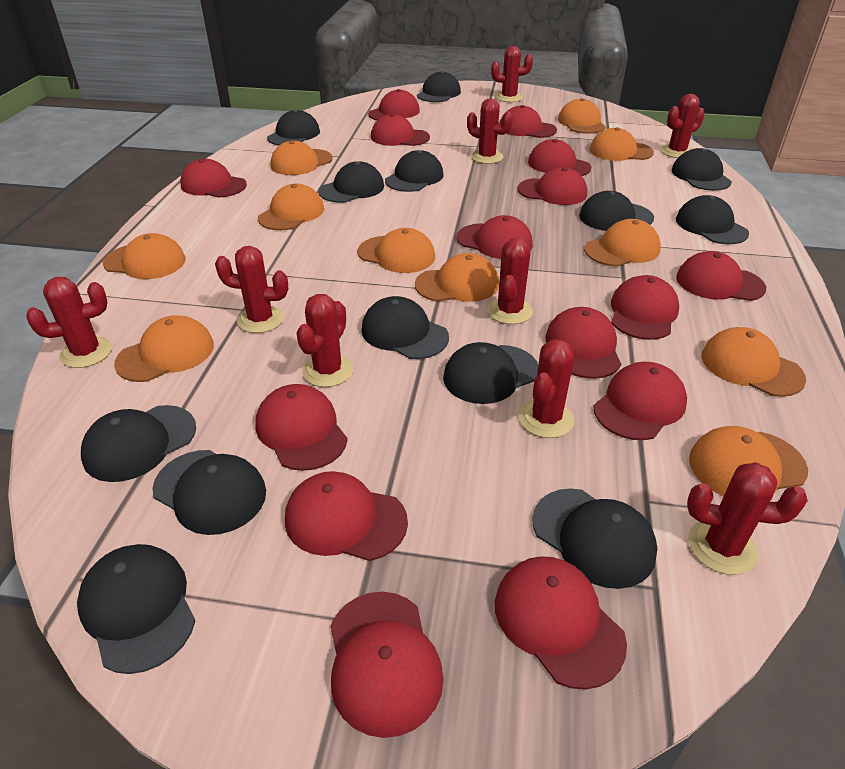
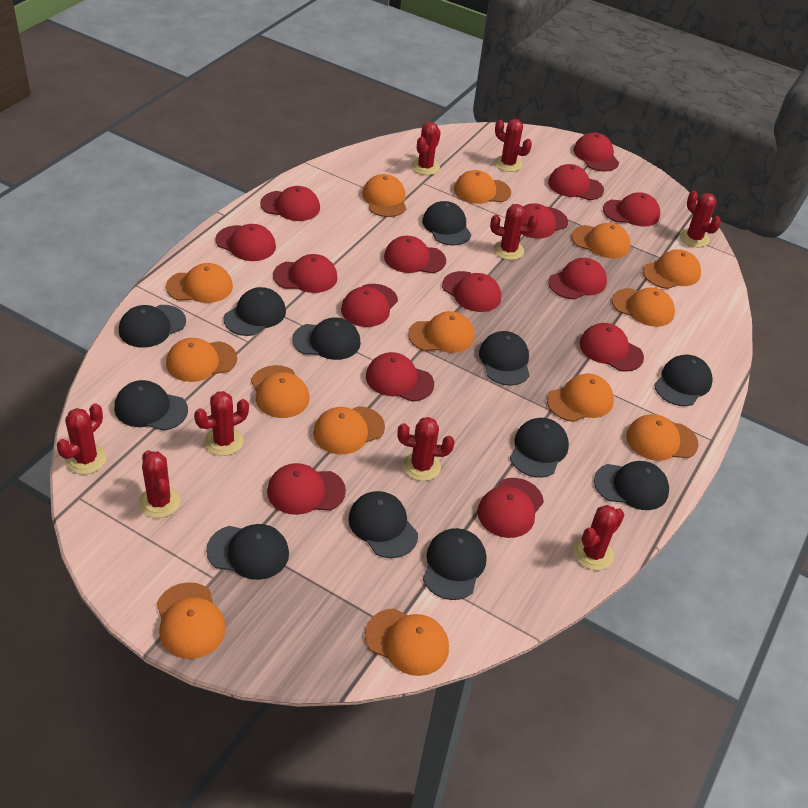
black cap: [77,544,195,674] [81,405,196,482] [152,450,266,535] [267,110,320,146] [318,161,384,203] [361,296,449,359] [385,150,444,192] [417,71,461,102] [443,342,538,404] [532,488,658,589] [579,191,654,231] [672,148,732,191] [676,195,749,244] = 13 -> [114,380,188,431] [119,305,186,348] [206,524,289,580] [224,287,286,336] [292,317,361,360] [348,491,418,558] [422,201,471,246] [423,528,486,600] [479,331,530,386] [510,418,569,478] [594,461,669,510] [654,354,713,406] = 12
orange cap: [103,233,186,279] [114,315,214,382] [258,183,324,231] [270,141,332,175] [358,228,435,273] [415,253,499,302] [558,98,606,134] [584,219,661,267] [590,127,654,161] [689,426,808,497] [702,327,806,397] = 11 -> [157,582,226,659] [166,263,233,303] [166,338,237,382] [251,365,310,418] [313,406,385,454] [362,174,406,217] [365,608,449,676] [408,311,474,353] [454,170,511,204] [547,374,614,422] [571,223,631,258] [612,287,675,327] [626,414,699,461] [643,249,701,289] = 14

